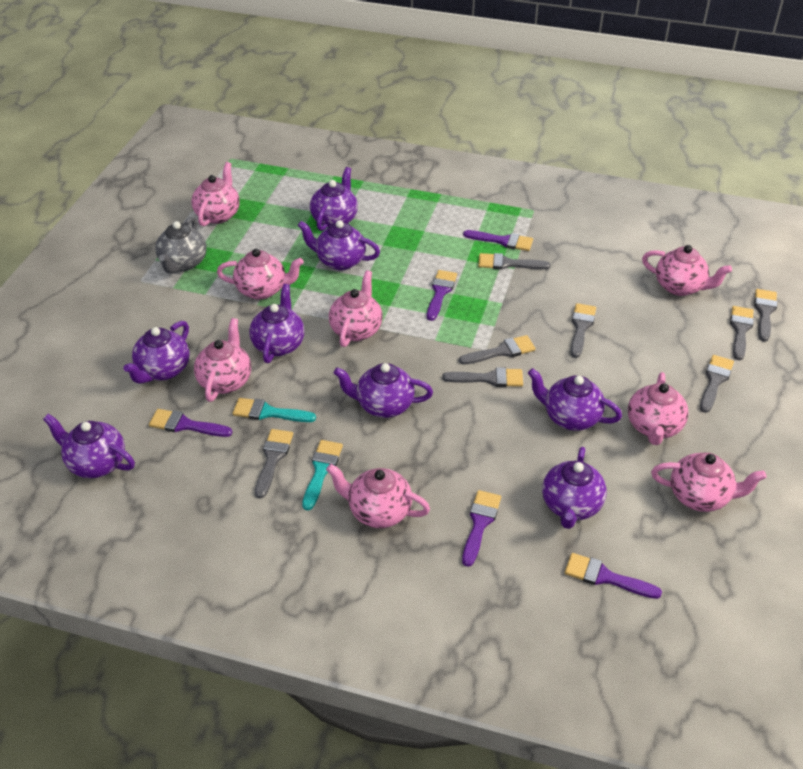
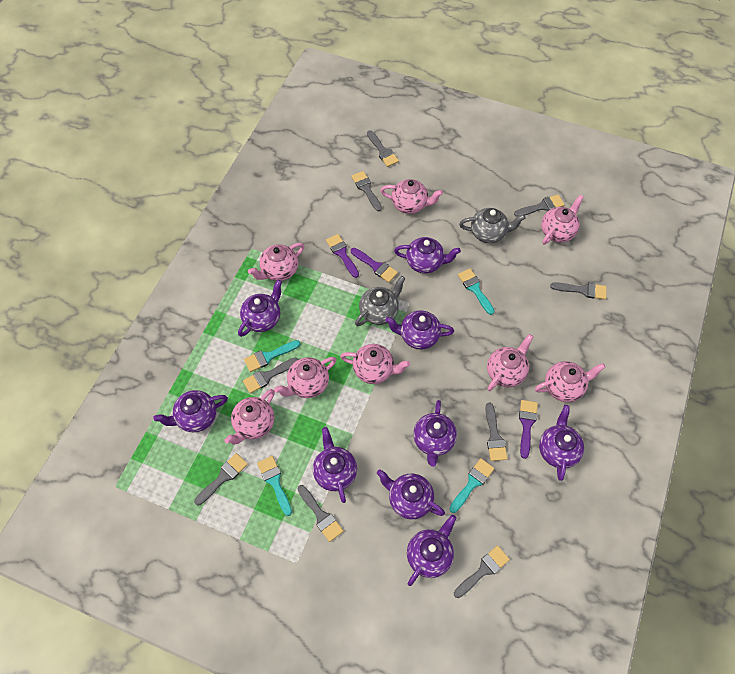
grey brush: [255,429,293,498] [442,367,523,387] [459,335,536,365] [478,253,550,270] [571,303,596,358] [700,355,734,413] [730,306,754,360] [754,289,777,342] = 8 -> [194,453,248,505] [243,358,298,394] [298,485,343,542] [351,171,382,211] [367,130,399,167] [454,545,510,598] [485,403,508,461] [514,195,565,217] [550,282,607,299] = 9
grey teapot: [155,217,206,274] = 1 -> [355,276,405,326] [459,208,526,243] = 2
purple brush: [149,409,232,437] [427,270,457,321] [462,490,501,567] [463,230,533,251] [565,553,662,599] = 5 -> [326,234,359,278] [351,248,398,283] [519,400,538,459] = 3
purple teapot: [43,414,135,478] [124,321,189,384] [249,284,305,363] [298,220,380,270] [310,167,358,231] [334,363,433,418] [528,368,622,431] [542,447,607,529] = 8 -> [153,390,228,432] [238,280,282,337] [313,427,357,503] [377,469,445,519] [385,310,454,349] [394,237,461,274] [407,515,456,586] [413,400,457,467] [539,405,584,481] = 9
turquoise brush: [232,398,316,422] [302,440,343,510] = 2 -> [244,340,300,372] [257,456,292,516] [449,458,494,513] [458,268,494,315] = 4

